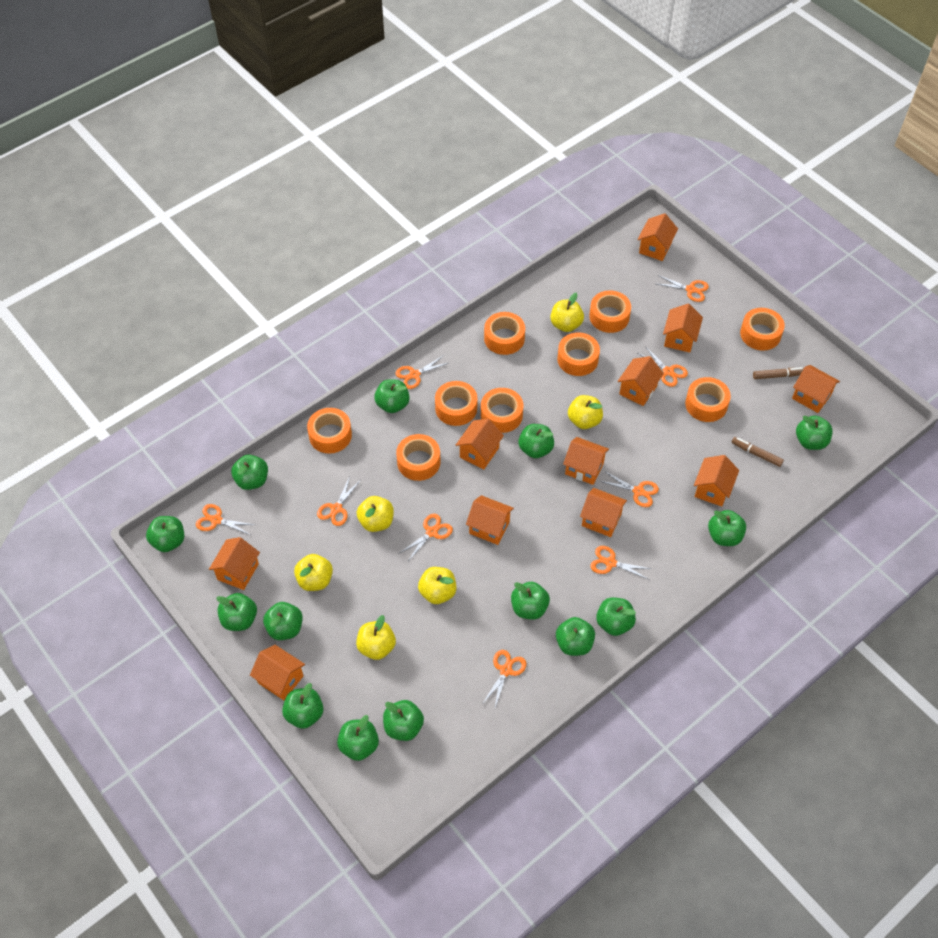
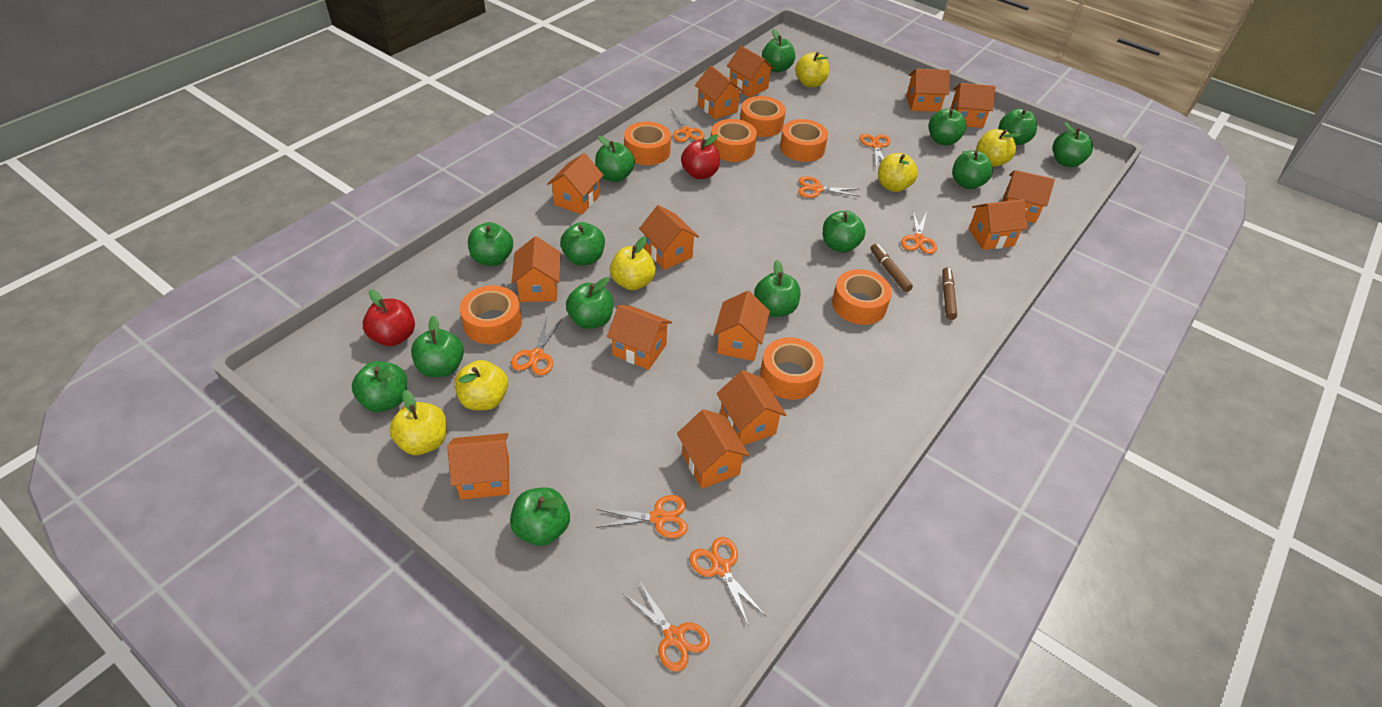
orange house: [209,537,260,590] [250,645,305,700] [456,419,504,469] [466,495,514,545] [563,437,609,485] [580,488,627,537] [618,356,664,406] [637,213,678,261] [663,304,703,353] [694,455,739,507] [792,365,840,413] = 11 -> [447,433,509,500] [511,236,561,302] [547,153,603,215] [607,305,672,370] [639,205,699,270] [677,409,750,489] [695,65,744,119] [714,291,770,361] [717,370,786,445] [727,46,775,97] [906,69,950,112] [950,83,995,128] [969,199,1028,250] [1003,170,1055,223] = 14
orange scissors: [196,504,255,535] [317,476,360,526] [395,355,448,389] [400,514,453,561] [482,650,526,708] [590,546,651,579] [600,471,659,507] [638,346,688,387] [657,275,709,302] = 9 -> [511,317,562,375] [596,495,687,538] [622,581,709,672] [671,110,704,142] [689,537,766,626] [798,176,861,198] [859,134,891,167] [901,210,937,254] = 8
orange tape: [307,408,352,454] [396,434,441,481] [435,381,477,426] [481,388,523,433] [484,312,525,355] [557,332,600,376] [589,290,631,333] [685,377,731,422] [740,308,785,350] = 9 -> [460,285,522,344] [624,122,671,165] [711,119,757,162] [740,96,786,137] [760,338,824,400] [780,119,828,162] [832,269,892,325] = 7
red apple: none = 0 -> [363,289,415,346] [681,134,720,179] = 2

